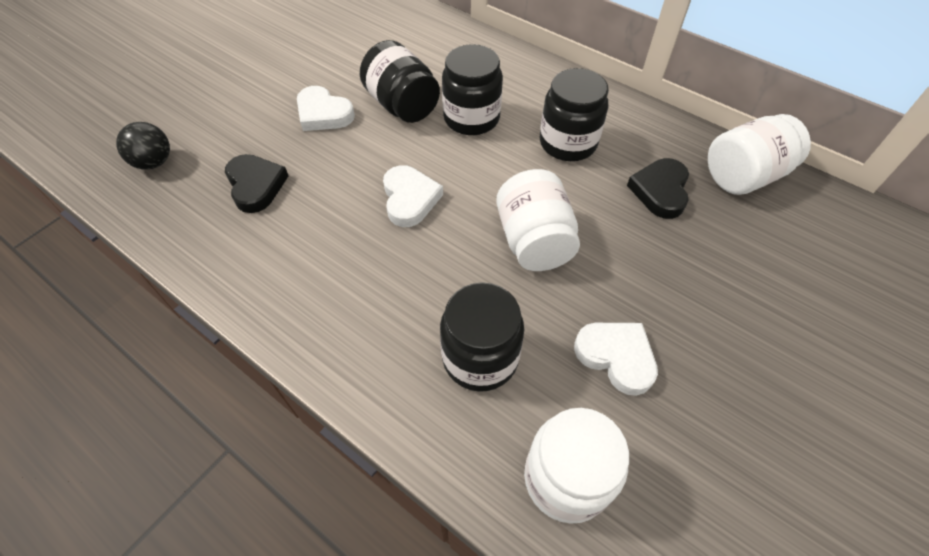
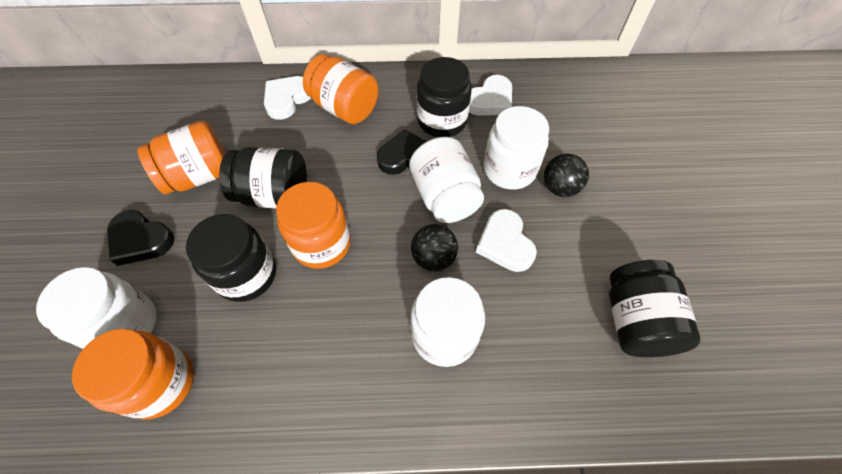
black ball: [116,122,170,170] = 1 -> [411,224,458,272] [544,154,589,197] = 2
orange jar: none = 0 -> [72,329,194,419] [137,121,225,194] [276,182,351,269] [303,54,378,124] = 4
white jar: [496,169,580,271] [524,408,629,524] [708,114,811,195] = 3 -> [36,267,157,349] [409,137,484,223] [410,277,485,367] [484,106,549,190] = 4

